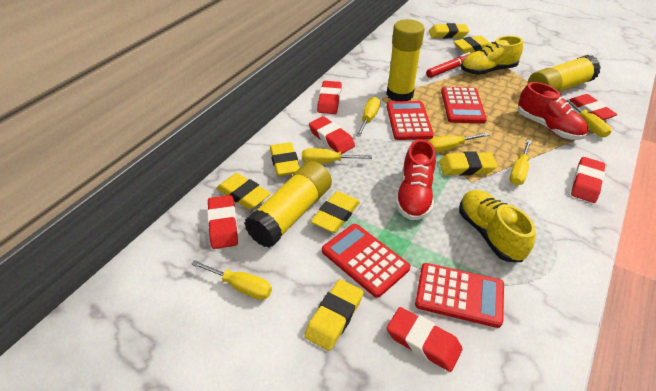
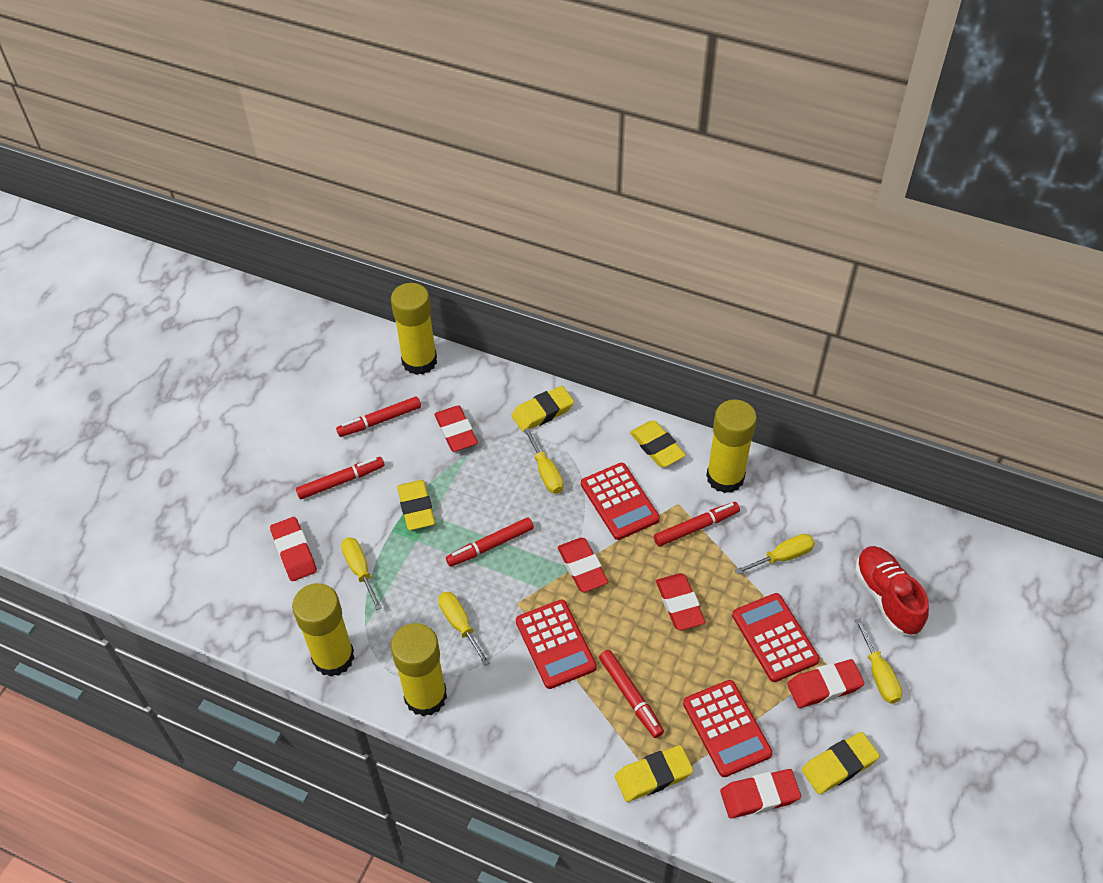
red marker: [426,52,471,78] = 1 -> [296,457,384,499] [336,396,421,437] [446,517,534,567] [599,650,664,738] [654,502,740,546] = 5
red shoe: [395,139,436,220] [518,82,588,140] = 2 -> [855,546,929,636] = 1
yellow eraser: [216,173,271,210] [270,142,300,176] [304,279,363,351] [311,191,360,233] [429,23,469,38] [439,151,497,176] [453,36,490,53] = 7 -> [397,480,435,530] [511,386,574,432] [615,745,693,802] [630,420,686,467] [802,732,880,794] = 5
yellow glue stick: [244,161,332,248] [387,19,425,101] [528,55,601,92] = 3 -> [292,583,354,677] [391,283,437,375] [391,623,447,717] [706,399,757,493] = 4
yellow screwdriver: [191,260,272,300] [302,148,372,163] [356,97,380,137] [429,133,489,152] [509,140,531,185] [564,98,611,137] = 6 -> [341,537,382,610] [438,592,490,666] [524,428,564,494] [735,534,815,575] [855,619,902,703] = 5
yellow shoe: [459,190,536,262] [461,36,523,75] = 2 -> none = 0

